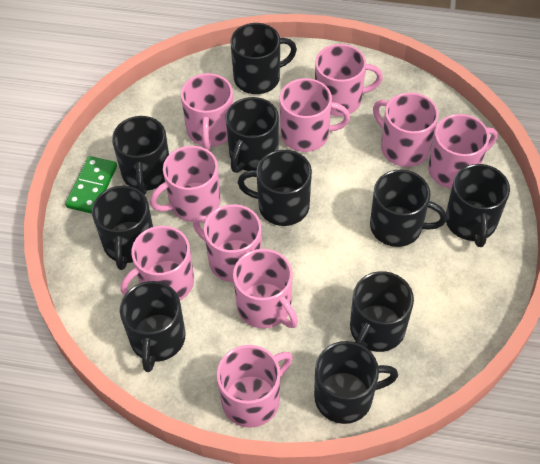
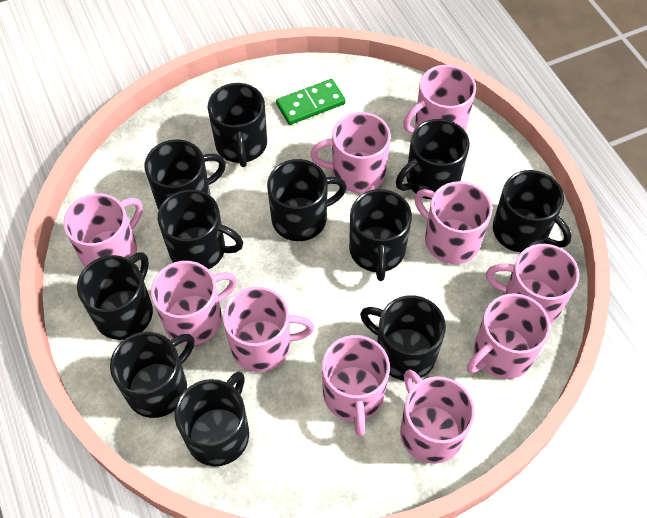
black mug: [92,186,153,270] [112,116,169,195] [120,281,185,372] [226,97,279,173] [231,23,297,94] [238,150,312,226] [314,341,398,424] [350,271,414,352] [370,170,447,247] [446,164,510,247] = 10 -> [77,252,153,340] [110,332,194,418] [144,139,226,210] [158,189,243,269] [175,371,249,467] [208,83,267,167] [267,159,347,241] [349,189,412,281] [360,295,446,381] [396,119,470,200] [493,170,571,252] = 11

